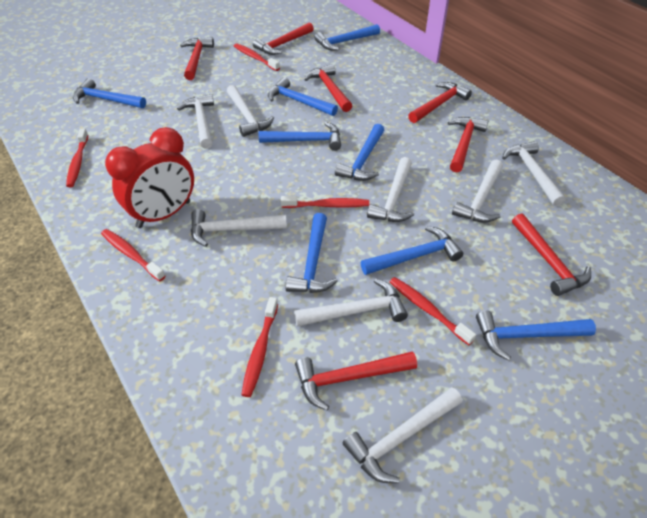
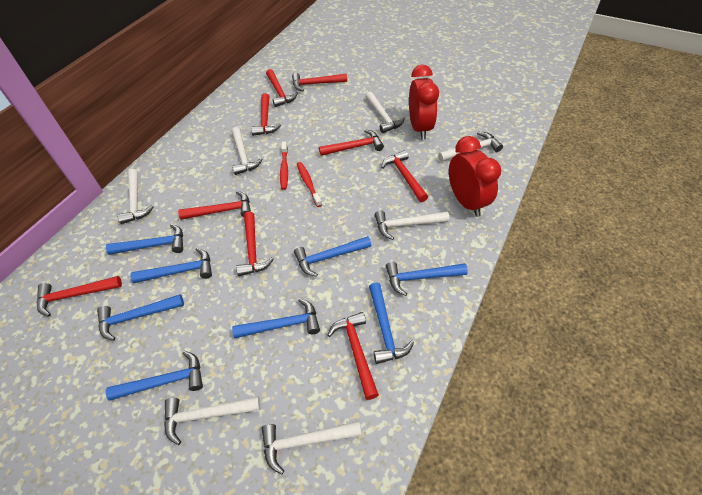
red clock: [105,127,194,228] = 1 -> [409,65,439,140] [449,136,501,217] = 2
red hammer: [180,37,214,80] [253,22,314,55] [295,351,417,411] [304,64,352,112] [408,82,472,123] [448,117,488,172] [512,213,591,296] = 7 -> [37,276,122,316] [178,191,251,220] [236,211,274,276] [251,93,281,136] [266,69,298,107] [292,73,347,91] [319,130,384,156] [328,312,379,400] [381,150,428,202] = 9
red toothbrush: [66,129,88,187] [101,229,165,281] [234,43,280,71] [241,297,278,397] [281,196,369,208] [390,277,476,345] = 6 -> [280,141,288,190] [297,162,322,207] = 2
white hammer: [177,94,214,149] [191,209,287,247] [227,85,274,137] [294,279,408,327] [343,387,462,483] [367,157,414,222] [452,159,503,223] [502,141,566,206] = 8 -> [117,169,154,224] [164,396,261,445] [232,127,263,175] [261,421,362,474] [365,91,405,133] [375,211,449,240] [438,132,503,162] = 7

